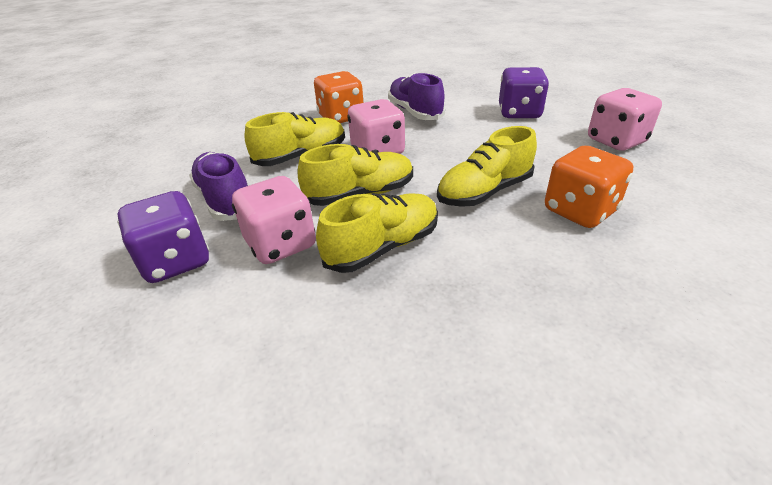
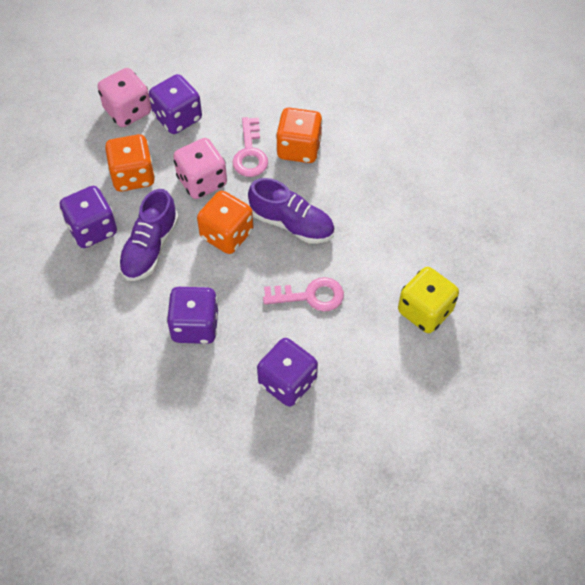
orange dice: [314,71,363,123] [545,146,633,228] = 2 -> [105,134,155,192] [197,191,253,254] [276,108,323,163] = 3
pink dice: [232,176,316,264] [347,99,405,154] [588,88,662,151] = 3 -> [98,68,151,127] [173,138,227,199] = 2
pink key: none = 0 -> [232,117,268,177] [263,277,344,312] = 2
purple dice: [117,191,209,283] [499,67,549,119] = 2 -> [60,186,117,248] [149,74,202,134] [166,287,218,344] [257,338,318,407] = 4
yellow dice: none = 0 -> [398,267,459,333] = 1
yellow shoe: [245,112,345,166] [298,144,413,206] [316,193,438,273] [437,126,537,207] = 4 -> none = 0

